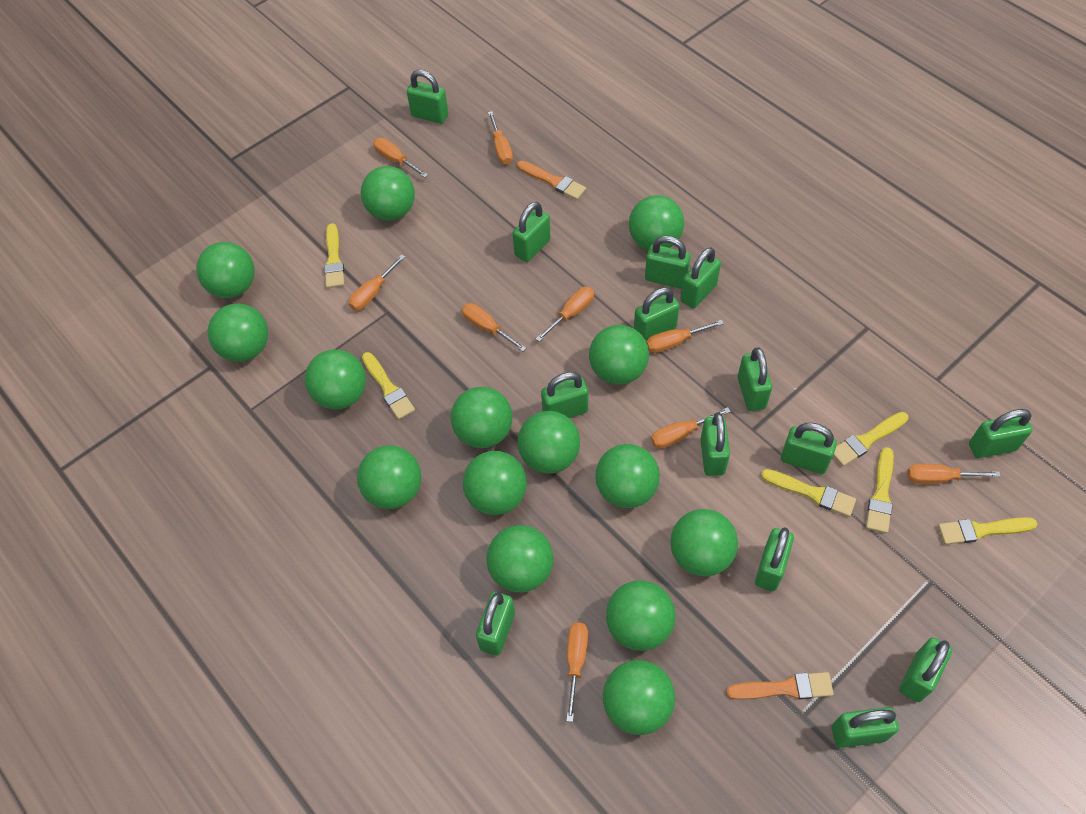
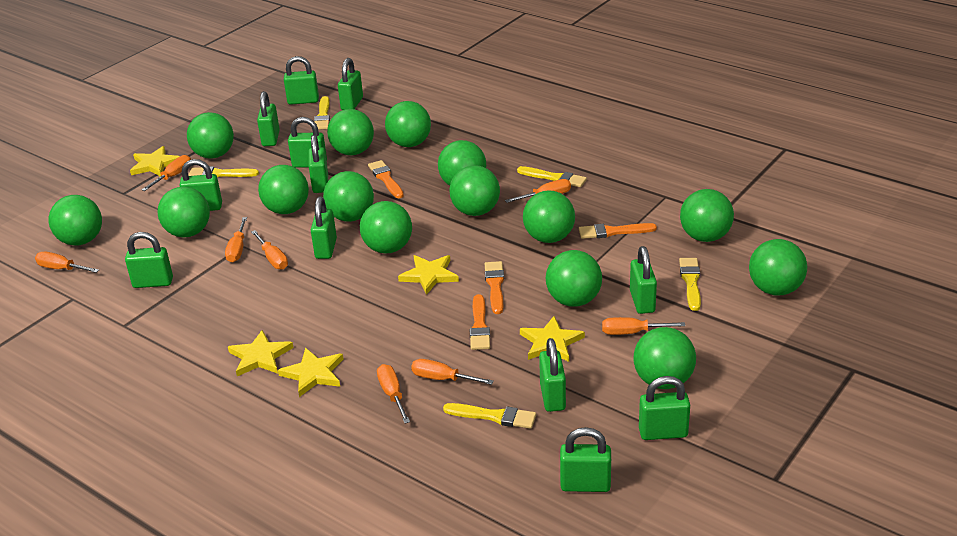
green padlock: [407,70,448,124] [476,592,515,656] [512,202,551,262] [541,372,588,418] [634,287,680,341] [645,236,691,289] [680,247,721,308] [700,412,730,476] [738,347,772,411] [755,527,794,591] [781,423,837,474] [831,707,899,748] [899,638,952,702] [969,409,1033,458] = 14 -> [125,232,173,288] [179,159,222,211] [257,91,280,146] [284,56,319,105] [288,117,327,168] [308,135,328,193] [311,197,337,259] [338,58,363,110] [539,338,566,412] [560,427,611,492] [630,246,657,314] [639,376,690,440] = 12
orange brush: [517,161,586,200] [726,672,834,700] = 2 -> [368,160,404,198] [470,294,490,350] [485,261,504,314] [579,223,657,239] = 4
orange screwdriver: [349,255,405,311] [373,138,428,178] [462,303,526,351] [488,111,513,165] [536,287,594,342] [566,622,588,722] [646,320,724,353] [651,407,731,449] [907,464,1001,484] = 9 -> [35,252,99,273] [142,155,191,191] [225,217,247,262] [251,230,288,270] [377,364,410,424] [411,359,494,385] [505,179,571,203] [602,317,685,335] = 8
yellow brush: [324,223,344,288] [362,352,415,420] [761,469,856,517] [833,412,909,466] [866,447,894,533] [938,517,1037,545] = 6 -> [189,166,259,177] [314,96,330,130] [443,403,536,429] [517,166,587,187] [679,258,701,311] = 5
yellow star: none = 0 -> [130,146,180,176] [228,330,294,376] [278,348,344,397] [398,255,459,295] [520,316,585,362] = 5

